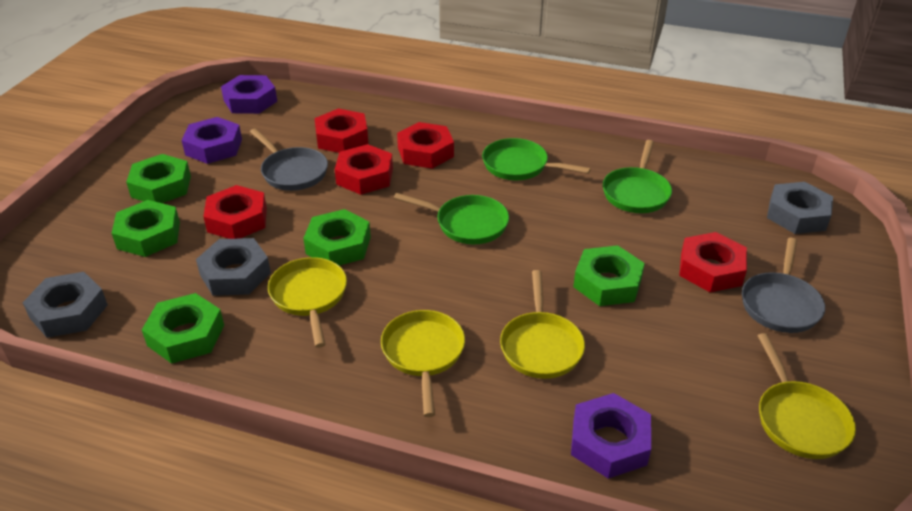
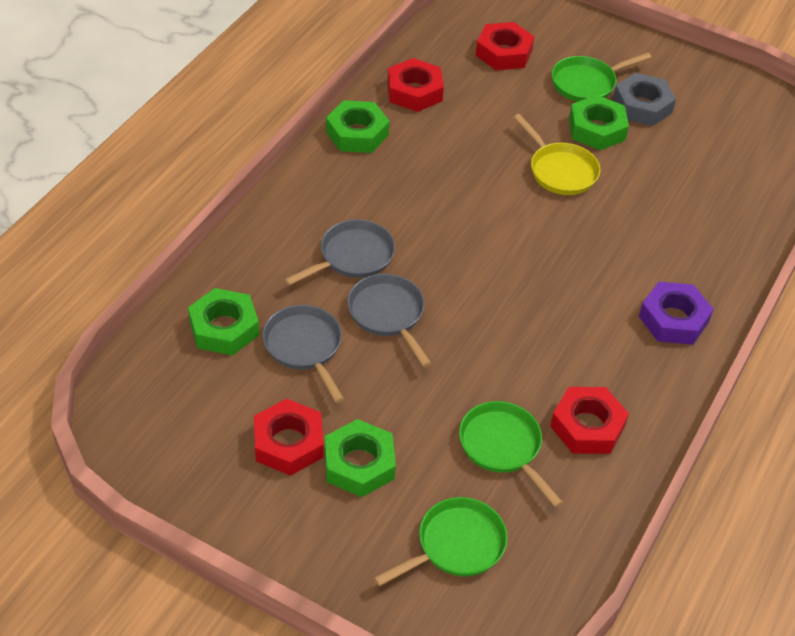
green nut: [112,200,180,257] [126,154,191,203] [142,293,224,364] [303,209,371,266] [573,245,645,306] = 5 -> [188,288,259,355] [325,419,396,497] [326,100,390,153] [569,95,629,150] = 4
grey nut: [23,272,108,338] [196,238,271,296] [767,182,833,234] = 3 -> [613,73,676,126] = 1
grey pan: [250,128,328,191] [742,238,825,333] = 2 -> [262,305,344,403] [284,219,395,286] [347,274,432,367] = 3
purple nut: [182,117,242,164] [221,75,277,114] [571,393,651,479] = 3 -> [639,282,713,345] = 1
red nut: [203,185,267,239] [315,109,368,153] [335,144,393,195] [397,122,454,169] [679,232,747,293] = 5 -> [254,399,324,476] [387,58,444,112] [476,22,535,70] [550,387,629,454] = 4
yellow pan: [268,257,347,348] [381,310,465,417] [500,270,585,379] [757,333,856,459] = 4 -> [513,114,601,195] = 1

